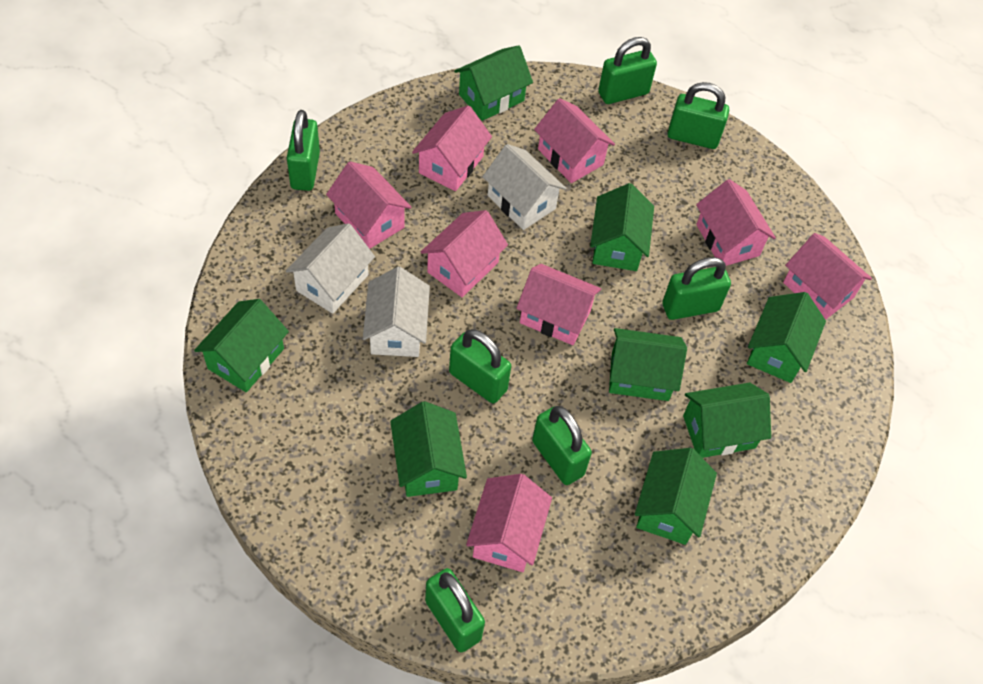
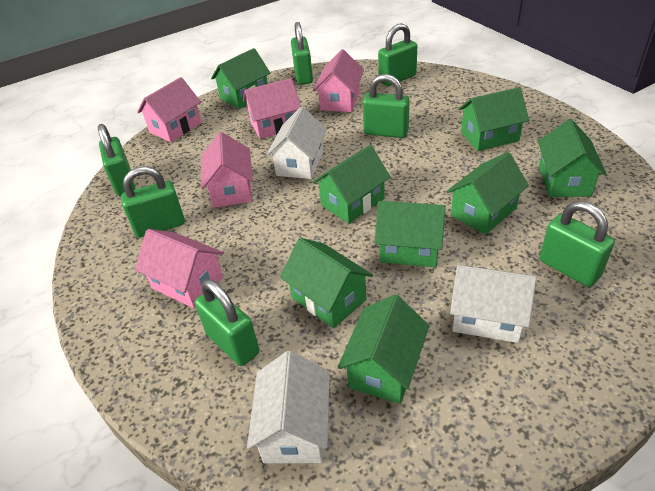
pink house: [326,161,412,249] [412,105,492,191] [421,210,508,297] [466,474,552,572] [516,264,601,345] [534,98,615,183] [696,179,776,266] [783,233,872,320] = 8 -> [135,229,223,308] [137,77,201,142] [201,132,253,208] [243,78,301,139] [313,49,364,112] = 5

